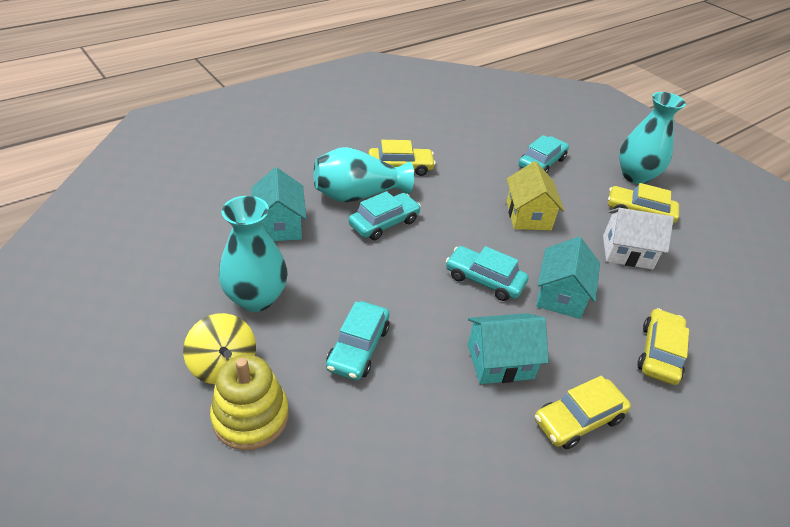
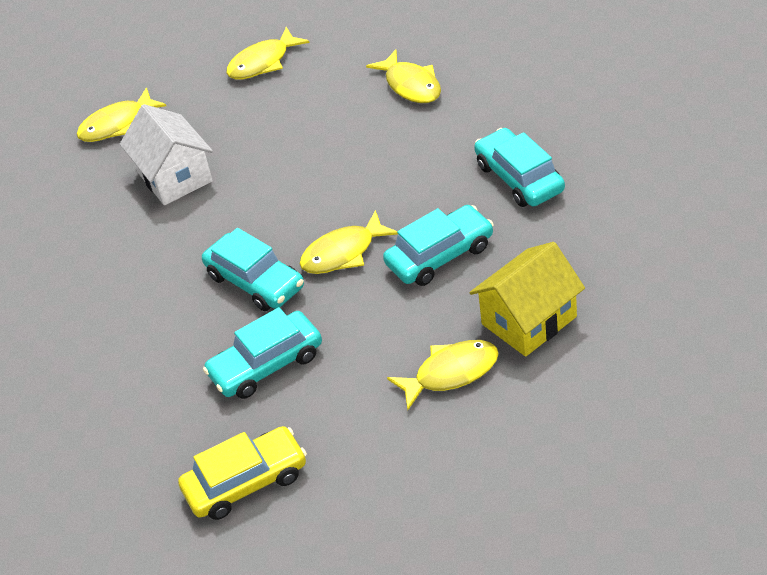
turquoise house: [251,167,306,241] [468,313,549,384] [536,237,600,319] = 3 -> none = 0
turquoise vase: [219,196,288,312] [314,147,414,202] [619,92,686,184] = 3 -> none = 0
yellow car: [368,140,436,176] [535,376,631,449] [608,183,679,224] [637,308,689,385] = 4 -> [178,426,307,520] = 1
yellow fish: none = 0 -> [77,87,166,142] [226,27,310,79] [300,210,398,274] [366,50,441,103] [387,340,499,410] = 5
yellow spinning top: [183,313,256,384] = 1 -> none = 0
yellow stacking toy: [210,355,289,450] = 1 -> none = 0

